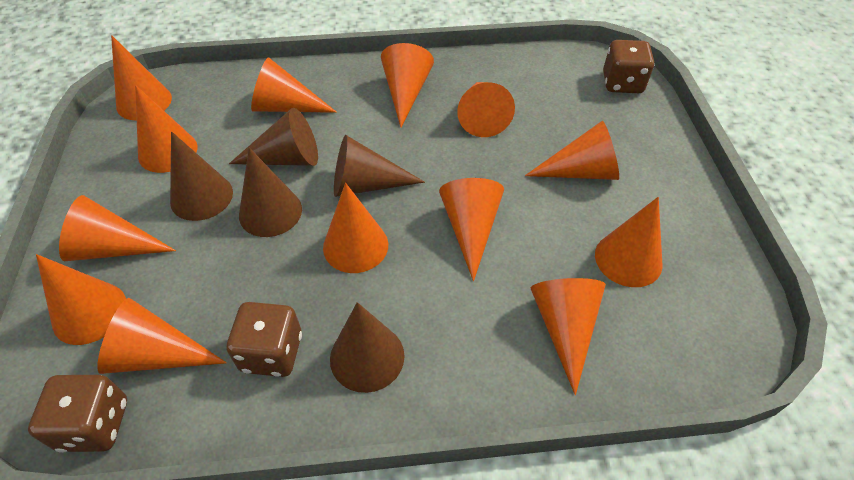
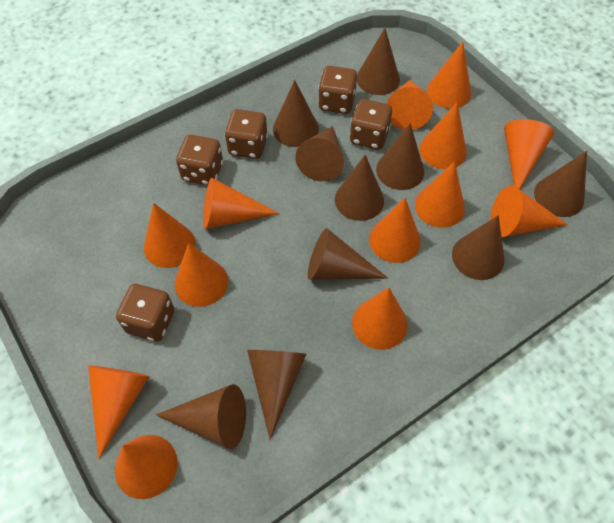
brown cone: [170,131,233,221] [229,108,318,166] [239,147,302,237] [330,302,404,393] [334,135,425,197] = 5 -> [156,384,246,449] [247,350,306,440] [273,80,319,147] [295,126,344,181] [308,228,388,280] [335,155,384,221] [357,28,400,95] [376,123,424,190] [452,215,504,280] [534,151,587,217] = 10
brown dice: [28,375,127,453] [227,302,302,377] [603,40,654,93] = 3 -> [116,284,174,341] [176,135,223,186] [225,109,268,159] [318,66,357,114] [350,99,392,150] = 5

